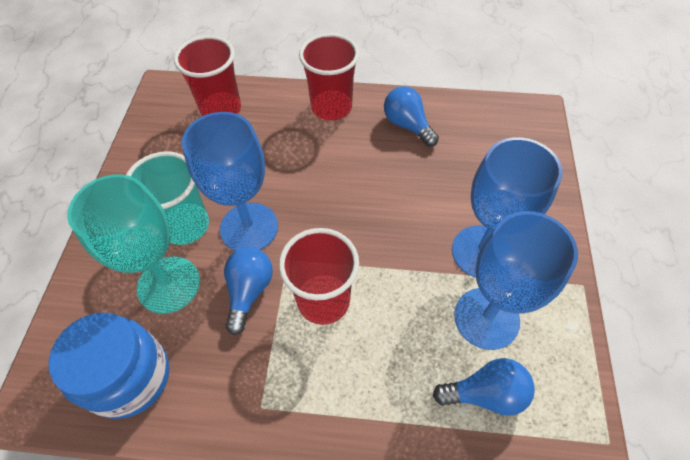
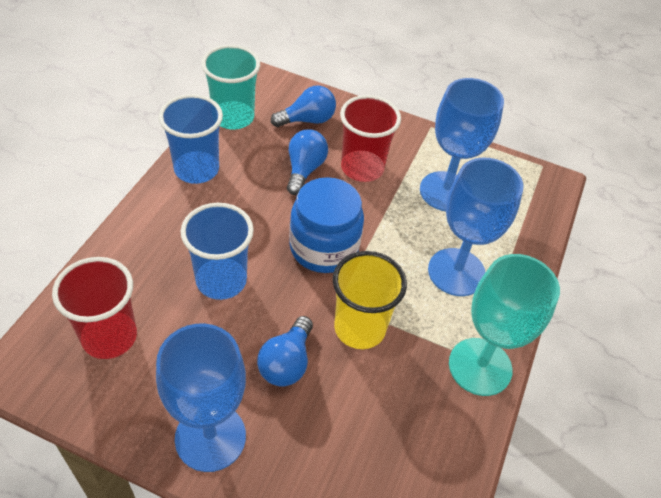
blue cup: none = 0 -> [159,94,223,184] [181,203,254,300] = 2
red cup: [174,36,241,116] [279,228,359,325] [299,33,359,120] = 3 -> [52,257,137,359] [340,95,401,182] = 2
yellow cup: none = 0 -> [333,251,407,349] = 1

